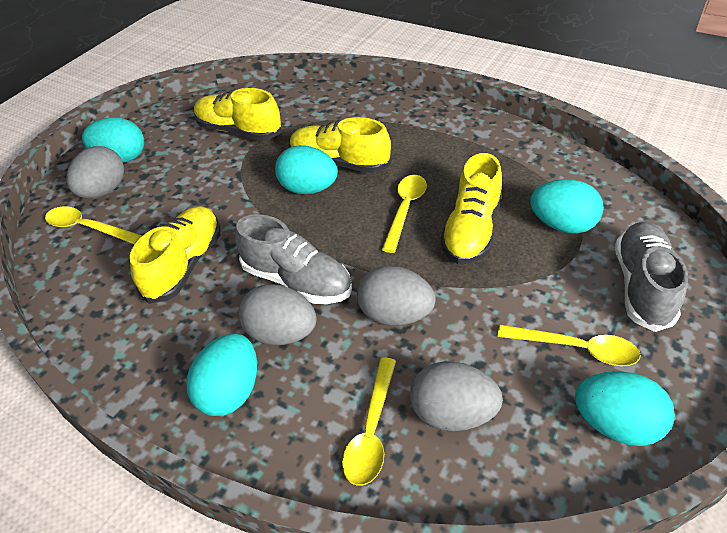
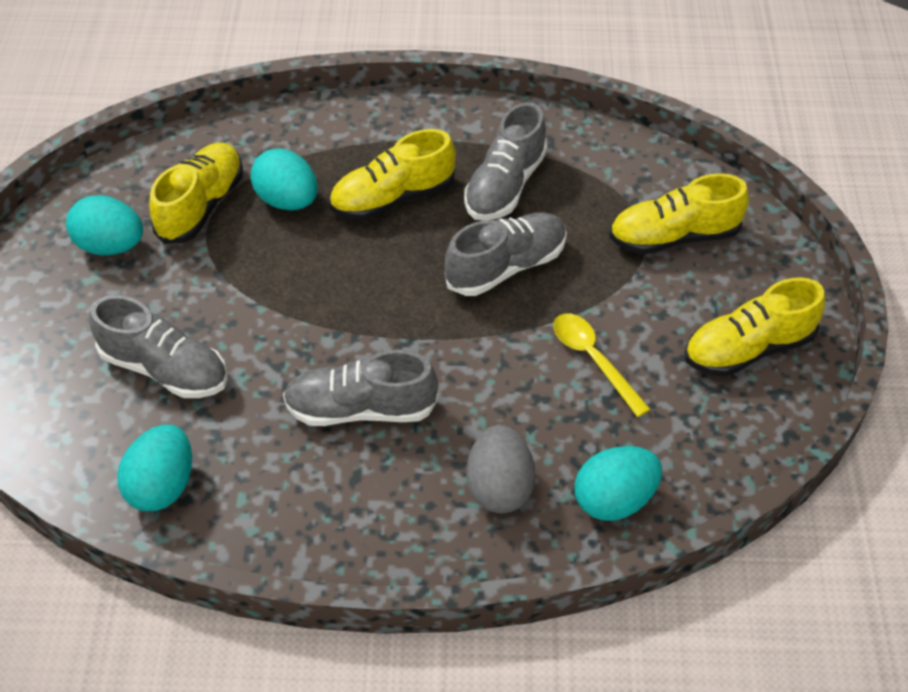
grey egg: [66,146,124,198] [238,284,317,345] [357,266,436,326] [410,361,503,431] = 4 -> [467,425,535,513] = 1
grey shoe: [235,214,352,304] [615,222,688,332] = 2 -> [89,295,228,398] [283,350,438,426] [445,212,567,296] [464,102,548,220] = 4
turquoise egg: [82,117,144,163] [186,334,257,416] [275,145,338,194] [530,179,604,234] [575,371,675,446] = 5 -> [66,195,143,255] [117,425,192,511] [250,148,318,210] [574,446,662,521] = 4
yellow spoon: [45,206,142,244] [342,358,396,486] [382,175,427,253] [498,325,641,366] = 4 -> [554,313,651,417] = 1

